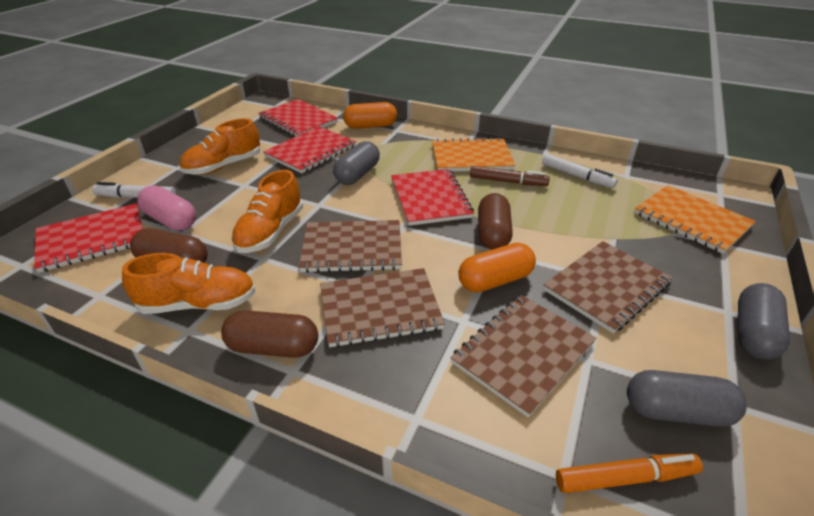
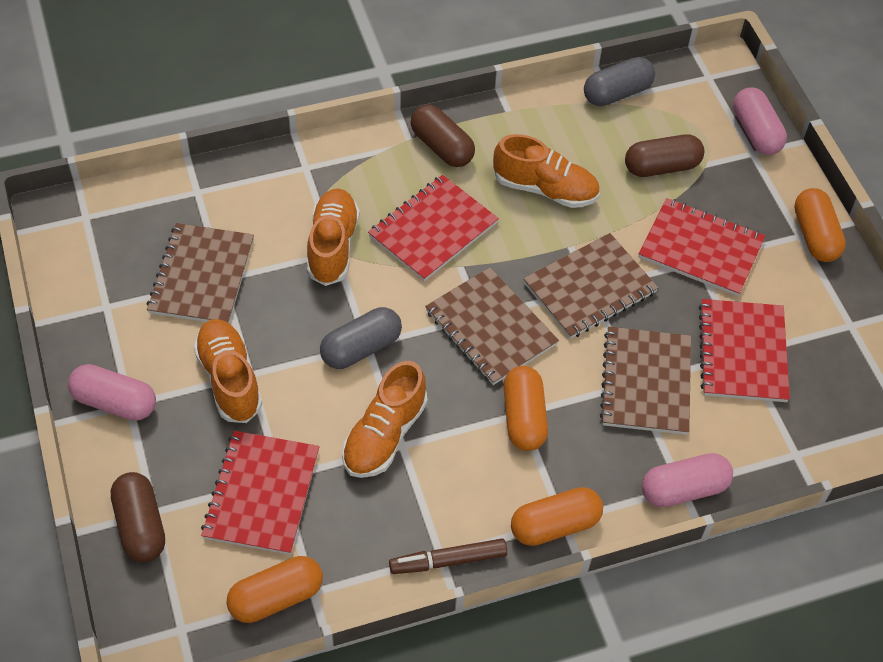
grey capsule: [333,141,380,185] [627,370,747,427] [738,283,790,359] = 3 -> [320,307,402,369] [584,57,655,106] = 2
orange capsule: [343,102,397,129] [458,243,536,292] = 2 -> [227,556,323,623] [503,366,548,451] [511,487,603,546] [794,188,846,262] = 4
orange marker: [556,453,703,493] = 1 -> none = 0
orange notebook: [432,137,516,171] [634,185,756,254] = 2 -> none = 0
orange shoe: [122,253,256,314] [179,118,260,175] [231,170,303,253] = 3 -> [193,319,262,423] [307,188,360,286] [342,361,427,478] [493,134,600,208] = 4
pink capsule: [137,185,196,231] = 1 -> [68,364,156,421] [642,453,733,507] [733,88,787,155] = 3
white marker: [92,182,176,198] [542,154,618,188] = 2 -> none = 0

